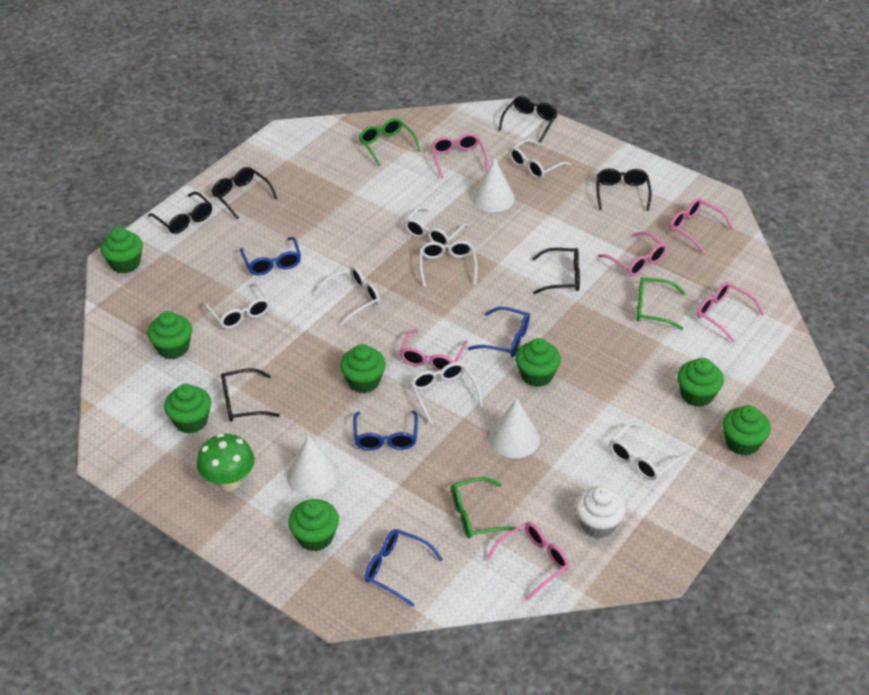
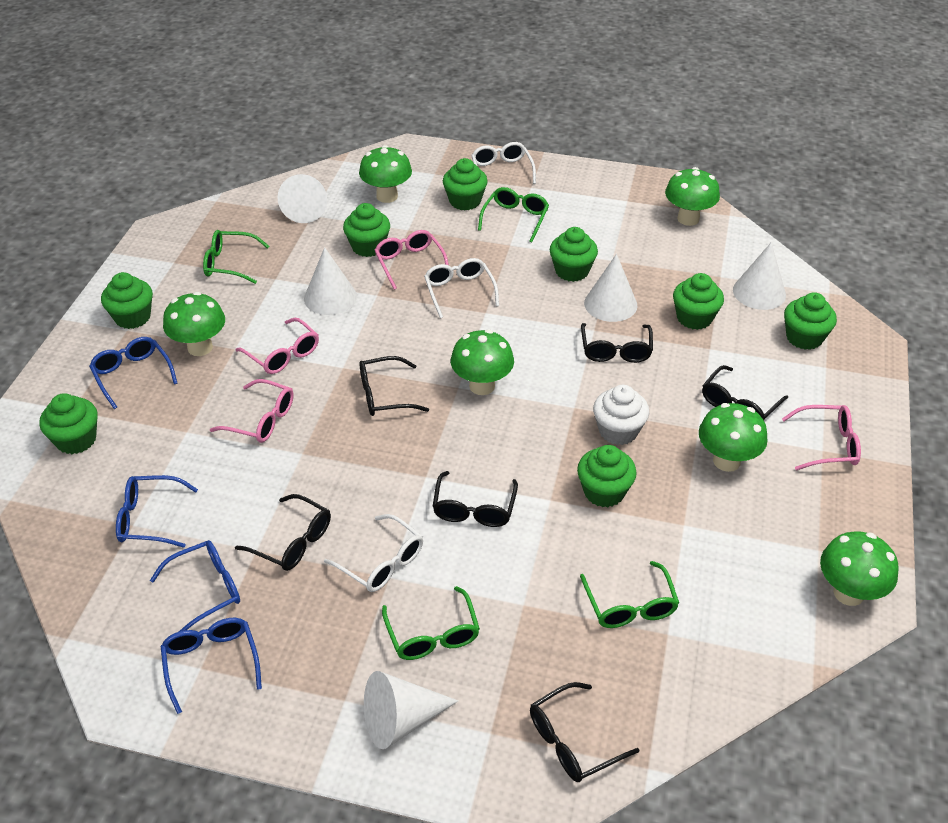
green glasses: [359,118,420,166] [451,477,519,539] [637,277,685,330] = 3 -> [203,230,269,284] [382,586,480,660] [478,187,549,243] [580,561,679,628] = 4
green mushroom: [197,433,255,491] = 1 -> [163,292,225,356] [359,145,412,203] [451,330,514,395] [665,167,720,226] [699,403,768,472] [820,531,898,606] = 6
pink glasses: [400,329,468,371] [431,133,488,178] [486,522,569,601] [598,232,667,276] [670,198,734,253] [697,282,764,343] = 6 -> [210,379,294,443] [235,318,319,374] [374,230,449,290] [782,405,861,470] = 4
white cone: [287,435,339,496] [472,158,515,212] [489,398,540,458] = 3 -> [278,174,327,223] [304,247,357,315] [364,671,458,749] [584,254,637,322] [733,243,786,310] = 5
white glasses: [203,283,270,329] [315,266,380,325] [404,206,470,245] [411,362,483,424] [419,240,478,287] [509,139,571,179] [609,423,686,480] = 7 -> [324,514,423,592] [424,258,499,318] [471,142,536,190] = 3

